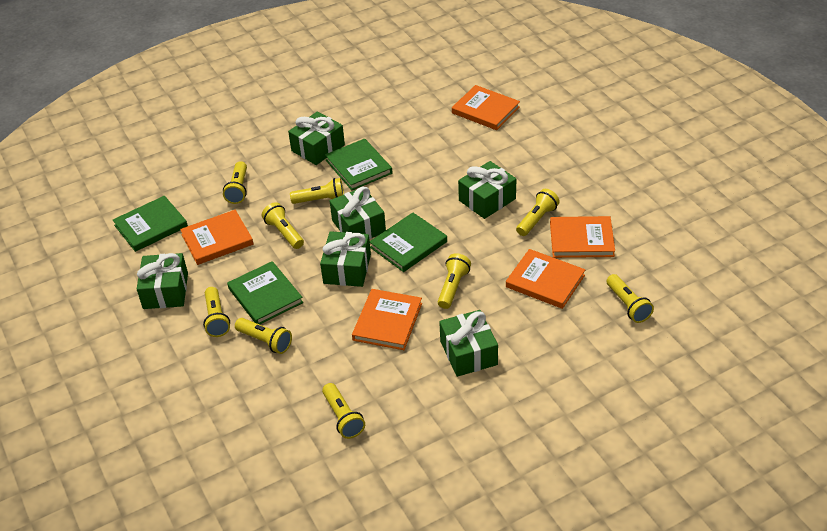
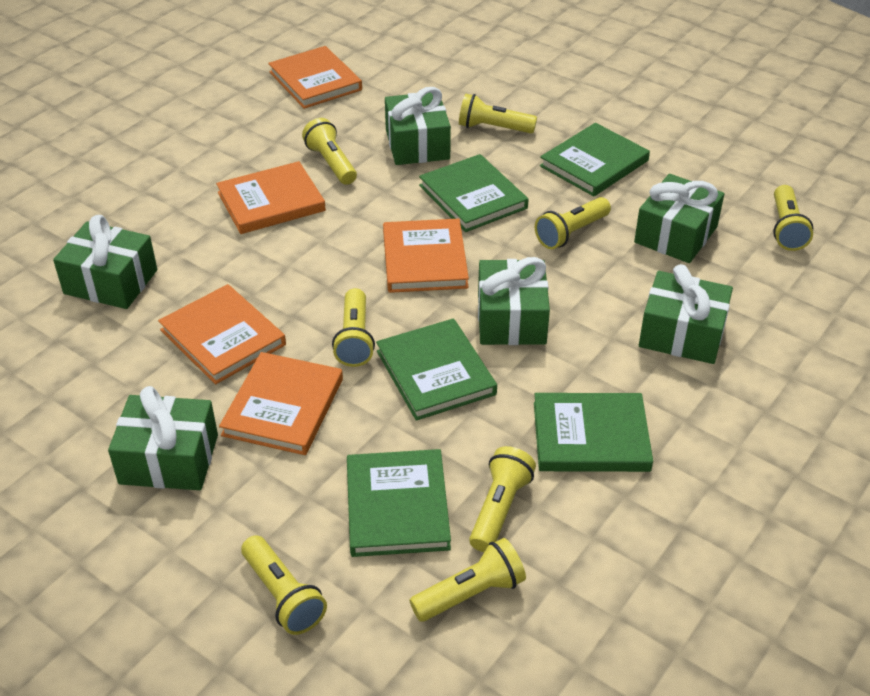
green book: [113,196,188,252] [227,261,303,325] [325,138,392,190] [370,213,447,272] = 4 -> [347,449,451,557] [376,318,497,421] [419,154,529,232] [534,393,653,472] [540,123,650,196] = 5
yellow flashlight: [203,287,230,337] [223,161,247,204] [235,318,292,354] [262,202,304,249] [290,178,344,204] [322,383,365,439] [438,253,471,309] [516,189,560,236] [606,274,654,323] = 9 -> [241,535,327,635] [302,118,357,185] [332,288,375,367] [409,538,526,622] [459,94,537,133] [469,446,536,552] [535,197,611,249] [773,185,813,251] = 8

